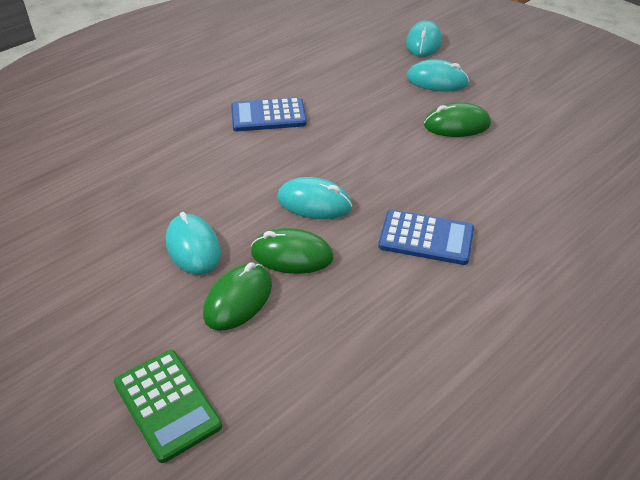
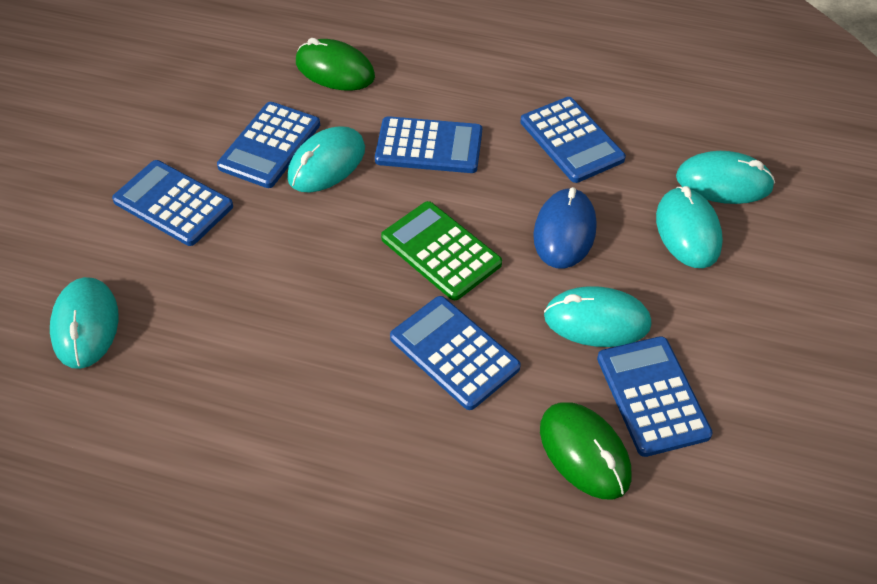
blue calculator: [231,97,307,131] [378,210,474,265] = 2 -> [112,160,233,246] [217,102,320,188] [375,116,482,173] [390,296,521,410] [520,97,626,183] [597,336,713,457] = 6
blue mouse: none = 0 -> [533,187,597,269] = 1
green mouse: [203,262,272,330] [251,228,334,274] [424,102,491,137] = 3 -> [296,38,375,91] [540,402,632,499] = 2
turquoise mouse: [166,212,221,275] [277,177,352,219] [406,20,442,57] [407,59,469,92] = 4 -> [50,277,119,369] [287,126,365,193] [544,286,651,347] [656,186,723,268] [676,151,775,204] = 5

